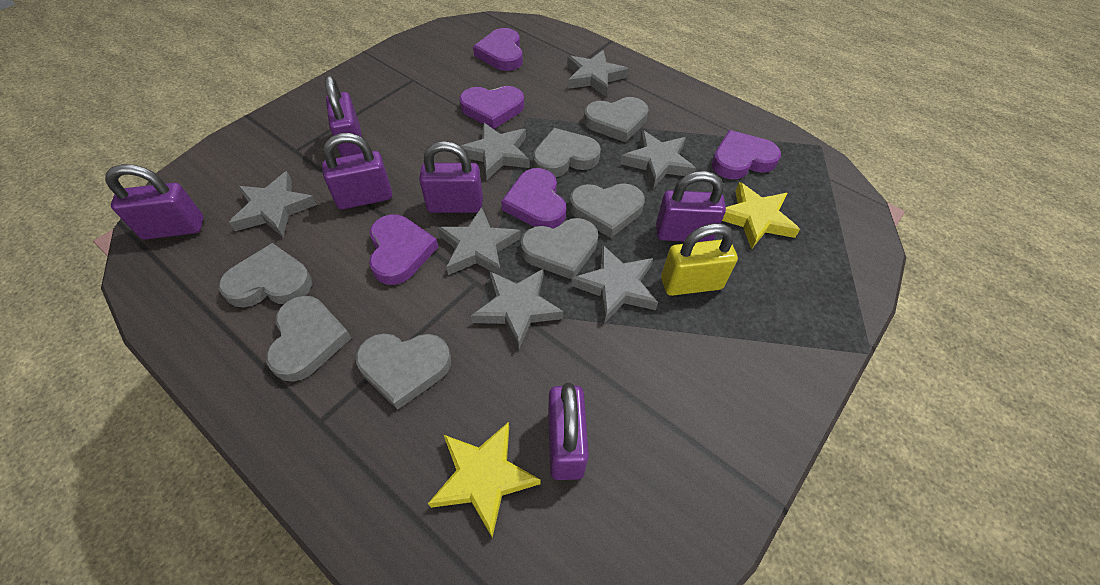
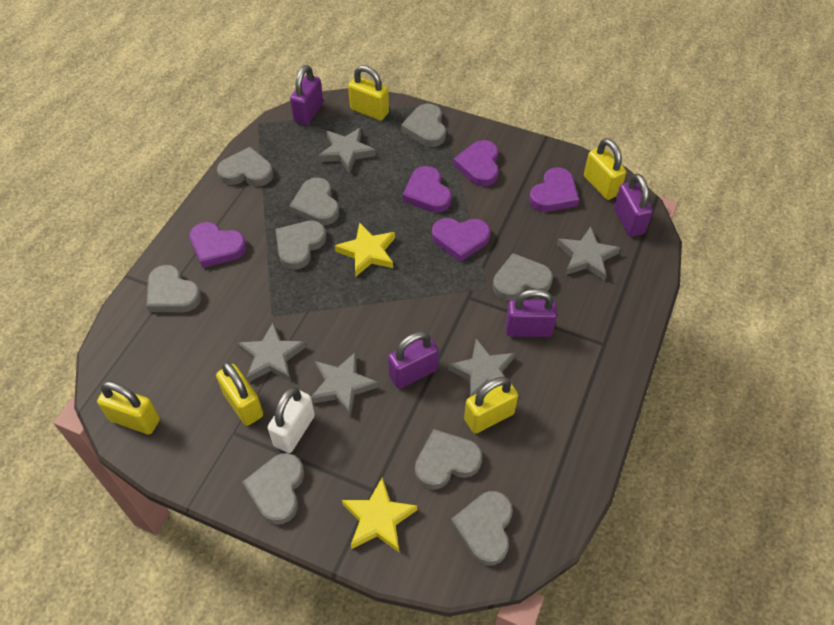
grey heart: [219,243,312,308] [266,296,351,382] [356,333,451,410] [521,218,598,279] [533,128,601,177] [569,183,645,238] [584,97,649,142] = 7 -> [146,265,202,312] [217,147,273,187] [242,453,304,525] [276,221,326,270] [289,177,339,225] [401,104,446,147] [415,429,482,490] [451,491,513,566] [493,253,553,301] = 9
grey star: [229,171,317,237] [437,207,521,276] [461,122,529,180] [471,269,564,349] [567,50,629,96] [571,245,658,323] [620,130,696,189] = 7 -> [238,323,306,383] [311,352,379,417] [318,127,376,174] [448,338,515,397] [557,226,620,281] = 5
purple padlock: [105,164,204,240] [322,133,392,209] [325,75,362,157] [419,141,483,213] [548,382,589,480] [656,171,726,242] = 6 -> [290,65,323,125] [388,331,439,389] [505,289,557,337] [614,173,653,237] = 4
white padlock: none = 0 -> [268,387,315,453] = 1
yellow padlock: [661,223,738,296] = 1 -> [97,381,160,434] [216,361,263,426] [348,65,389,121] [464,377,518,434] [584,138,627,200] = 5

